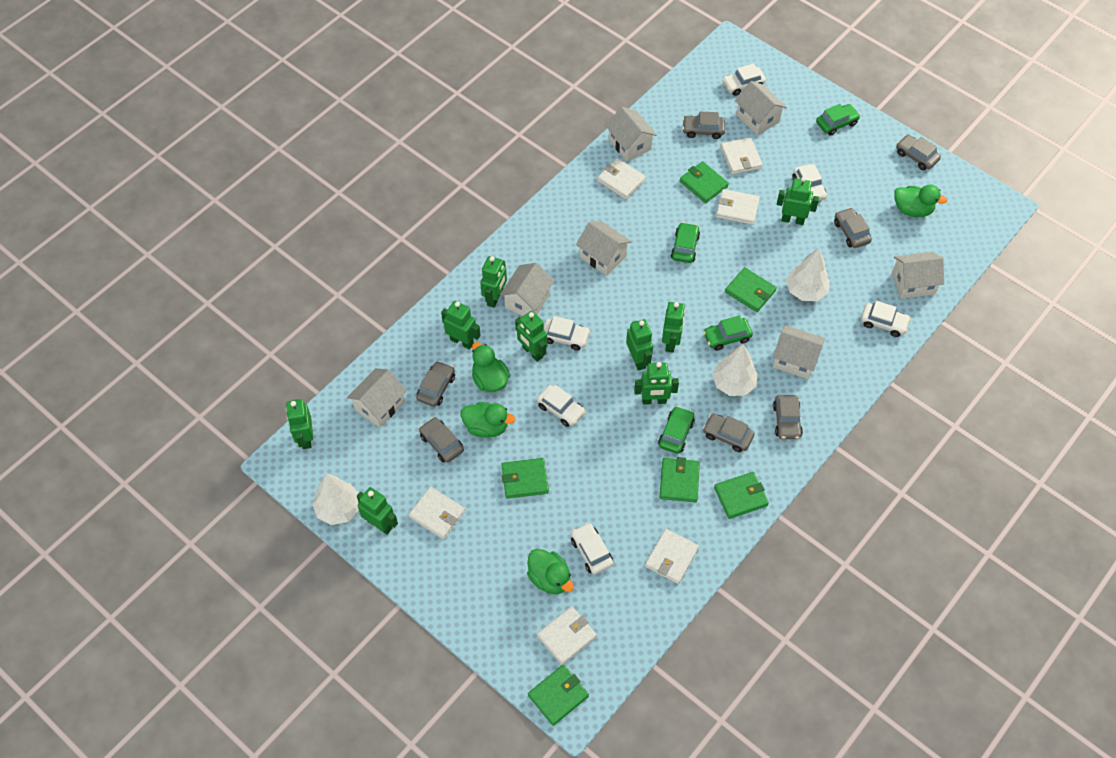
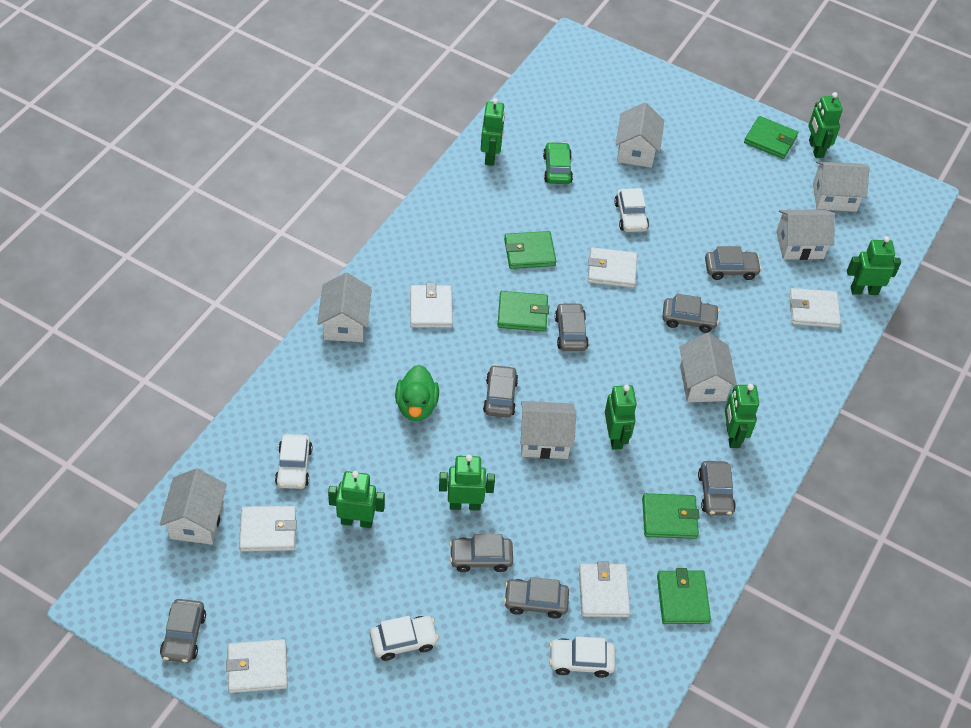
green car: [658,406,695,454] [671,222,700,263] [703,315,753,351] [816,104,860,136] = 4 -> [543,142,573,184] = 1
green duck: [461,402,515,438] [472,342,510,392] [527,549,574,594] [894,184,947,217] = 4 -> [395,365,439,421] = 1
green robot: [286,399,313,449] [357,487,398,534] [441,301,481,350] [480,256,507,308] [515,311,547,362] [626,319,653,371] [634,362,679,405] [662,302,685,353] [777,177,819,225] = 9 -> [328,471,385,528] [439,454,495,511] [481,98,505,166] [605,385,637,450] [725,384,759,448] [809,92,843,158] [847,236,901,295] = 7
green wallet: [501,458,549,499] [528,664,589,726] [660,457,700,502] [680,161,729,203] [714,472,769,519] [725,267,777,312] = 6 -> [497,291,549,332] [504,231,556,269] [642,493,700,539] [657,568,711,624] [744,116,798,159] = 5
grey car: [416,361,455,407] [419,417,464,463] [682,112,725,139] [703,413,755,452] [773,395,803,439] [834,207,872,248] [896,135,941,170] = 7 -> [160,599,206,663] [449,534,513,572] [483,364,518,418] [504,577,569,619] [555,303,589,351] [662,294,720,333] [698,461,736,516] [705,246,761,280] = 8
white car: [537,385,585,427] [544,316,590,351] [571,523,613,575] [722,63,766,96] [792,164,827,201] [861,301,911,337] = 6 -> [275,434,312,489] [370,616,439,661] [549,637,615,678] [614,188,649,232] = 4
white tree: [312,474,359,525] [712,344,758,396] [786,248,830,301] = 3 -> none = 0

